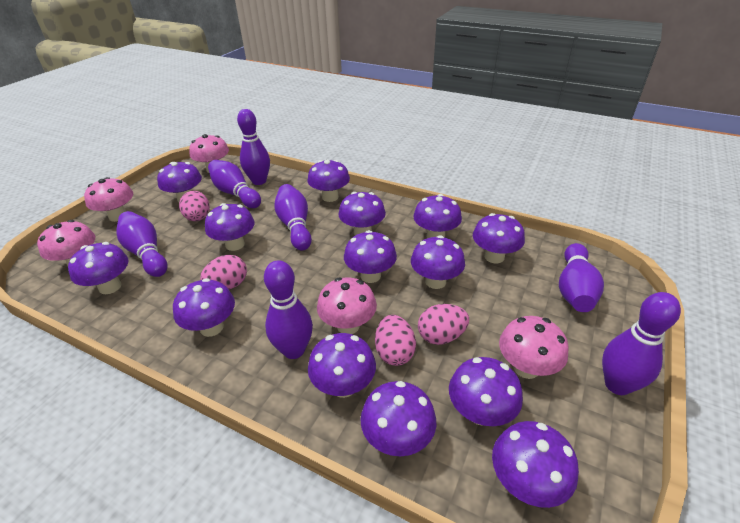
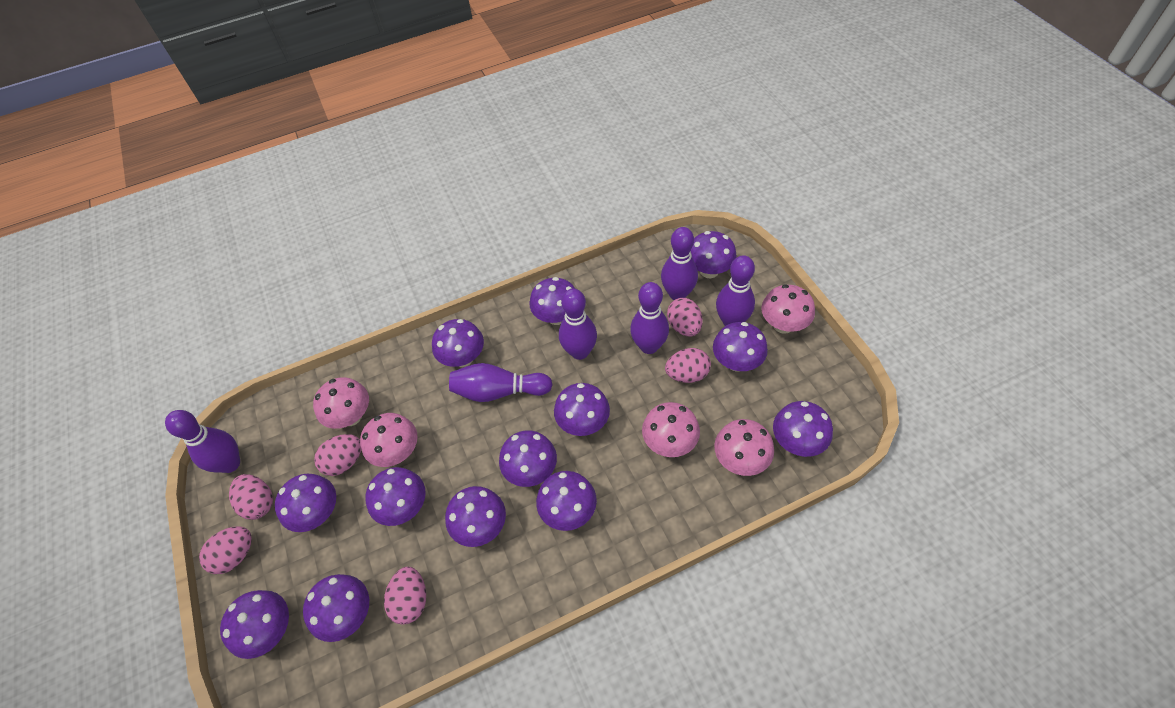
pink egg: [179,191,210,221] [200,255,247,289] [375,315,416,366] [418,304,469,345] = 4 -> [199,526,252,574] [229,474,273,520] [314,434,361,476] [384,567,426,624] [665,348,711,383] [667,298,703,336] = 6
purple bowling pin: [116,211,168,277] [208,160,261,208] [237,109,270,185] [264,260,313,359] [275,184,312,251] [559,243,604,312] [602,292,681,395] = 7 -> [165,410,240,473] [449,363,553,402] [559,289,597,360] [630,282,669,354] [661,227,698,300] [716,255,755,326] = 6
purple mushroom: [68,242,129,294] [157,162,202,202] [173,278,235,337] [205,203,254,251] [308,160,350,202] [308,333,376,398] [339,192,386,235] [344,230,397,283] [360,381,436,456] [411,235,465,289] [413,194,462,238] [449,357,523,426] [473,213,525,263] [492,421,579,508] = 14 -> [220,590,289,659] [275,474,336,532] [303,574,369,642] [365,467,426,526] [432,319,484,367] [445,486,506,547] [499,430,557,487] [530,277,575,325] [536,471,597,531] [554,383,610,436] [690,231,737,278] [713,322,768,372] [773,401,833,457] = 13

